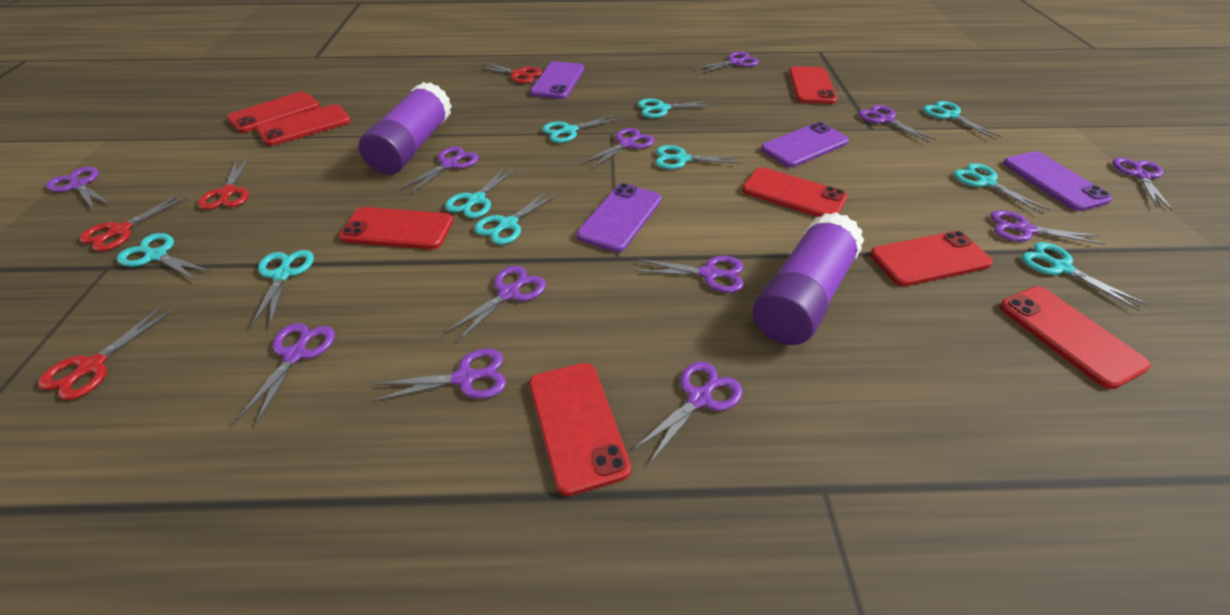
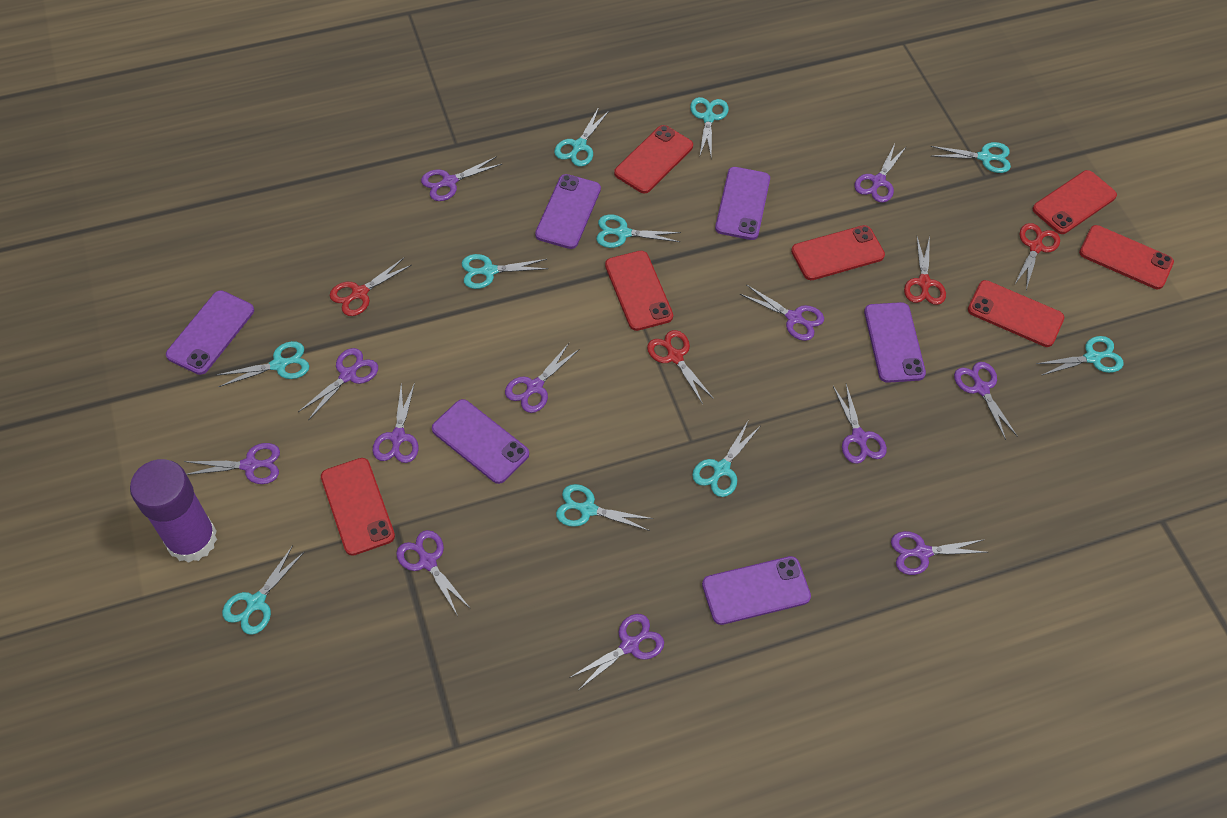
purple glue stick: [359,82,452,175] [753,212,864,345] = 2 -> [130,459,217,563] = 1
purple phone: [530,61,584,99] [577,183,661,252] [761,122,849,167] [1003,151,1112,211] = 4 -> [166,290,254,375] [432,399,529,484] [535,174,601,249] [702,556,811,625] [715,167,770,240] [864,302,926,383] = 6
red phone: [227,91,320,133] [256,104,351,146] [339,207,453,249] [529,363,631,496] [742,167,847,217] [789,66,837,104] [870,231,993,286] [1000,286,1151,389] = 8 -> [321,458,395,556] [605,251,673,331] [614,125,693,193] [791,225,885,280] [968,280,1064,347] [1033,170,1117,234] [1079,225,1174,289] = 7

